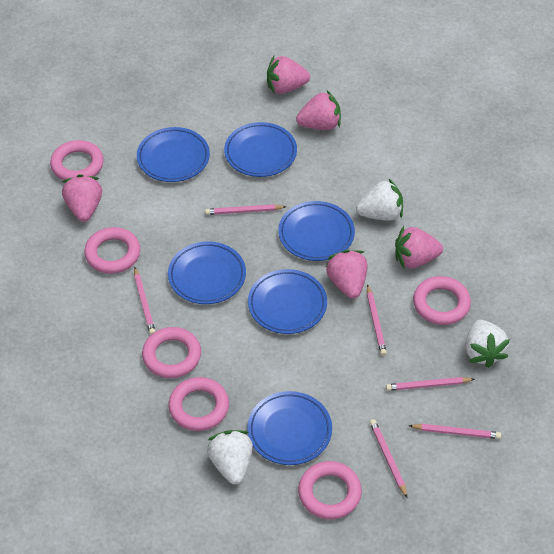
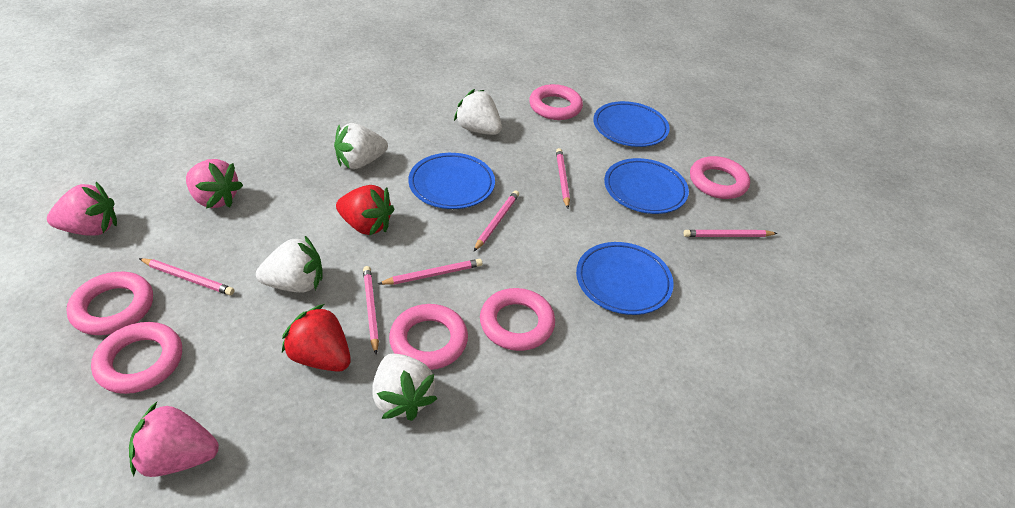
blue plate: [137,127,210,182] [168,242,246,304] [224,122,297,177] [247,391,332,465] [248,269,327,334] [278,201,355,261] = 6 -> [408,153,495,209] [576,242,674,315] [593,101,670,147] [604,158,689,214] = 4
pink strawberry: [62,174,102,222] [267,56,310,94] [296,91,341,130] [326,250,367,299] [395,226,443,269] = 5 -> [47,182,117,236] [129,402,219,477] [186,159,243,209] = 3
red strawberry: none = 0 -> [282,304,351,372] [336,185,394,236] = 2
white strawberry: [207,430,253,484] [356,179,403,221] [465,320,510,368] = 3 -> [256,236,323,293] [334,123,388,169] [373,354,437,421] [454,89,502,135] = 4

